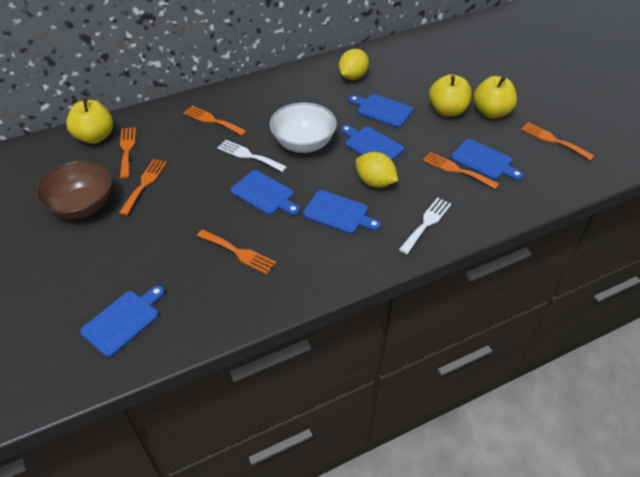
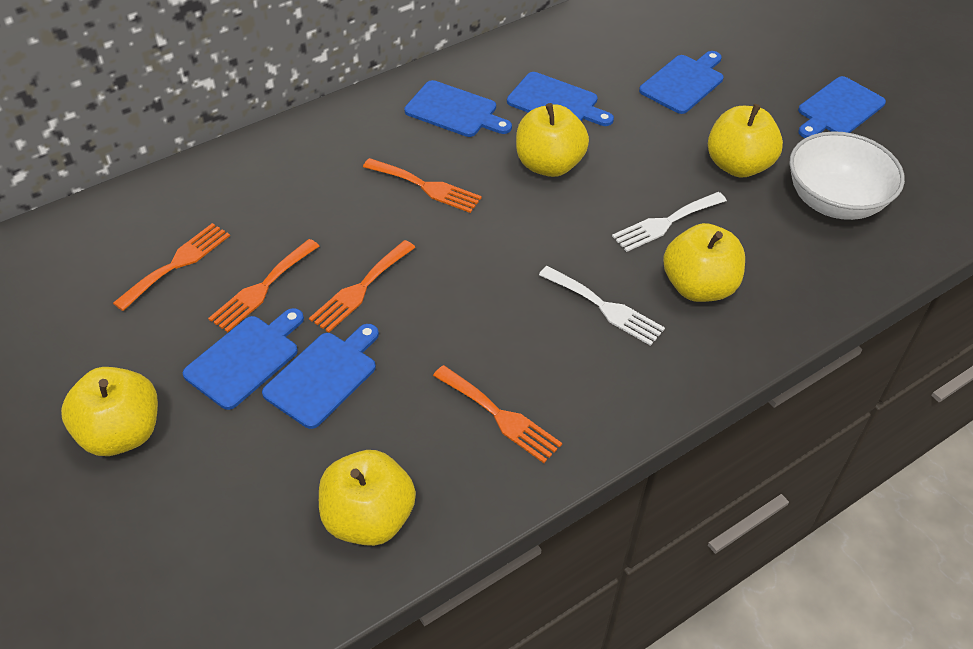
brown bowl: [35,161,112,219] = 1 -> none = 0
orange fork: [119,159,167,215] [120,127,136,179] [183,106,247,136] [197,229,276,274] [423,152,499,189] [521,122,594,161] = 6 -> [113,223,230,311] [208,239,319,332] [309,240,416,333] [363,158,482,213] [433,365,562,463] = 5
yellow apple: [66,98,113,144] [429,74,472,116] [473,76,517,118] = 3 -> [61,367,158,456] [319,450,416,546] [516,103,589,177] [663,223,745,302] [708,104,783,177] = 5
yellow lemon: [339,49,369,80] [356,152,398,188] = 2 -> none = 0

